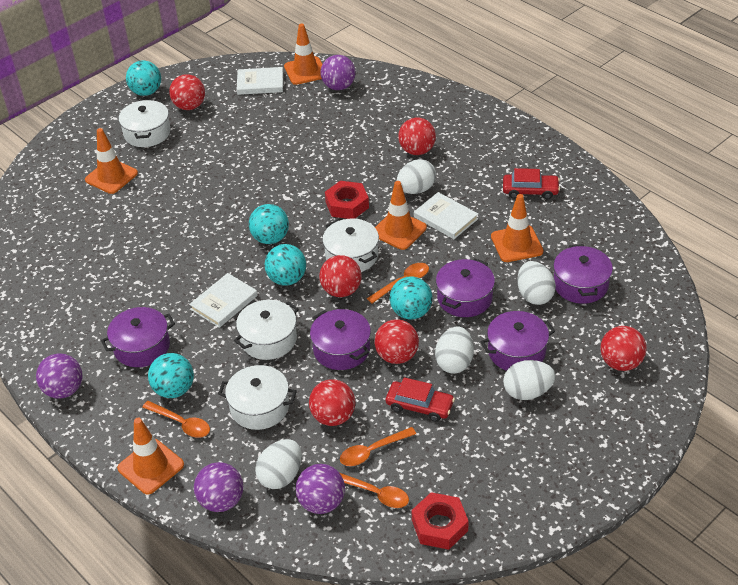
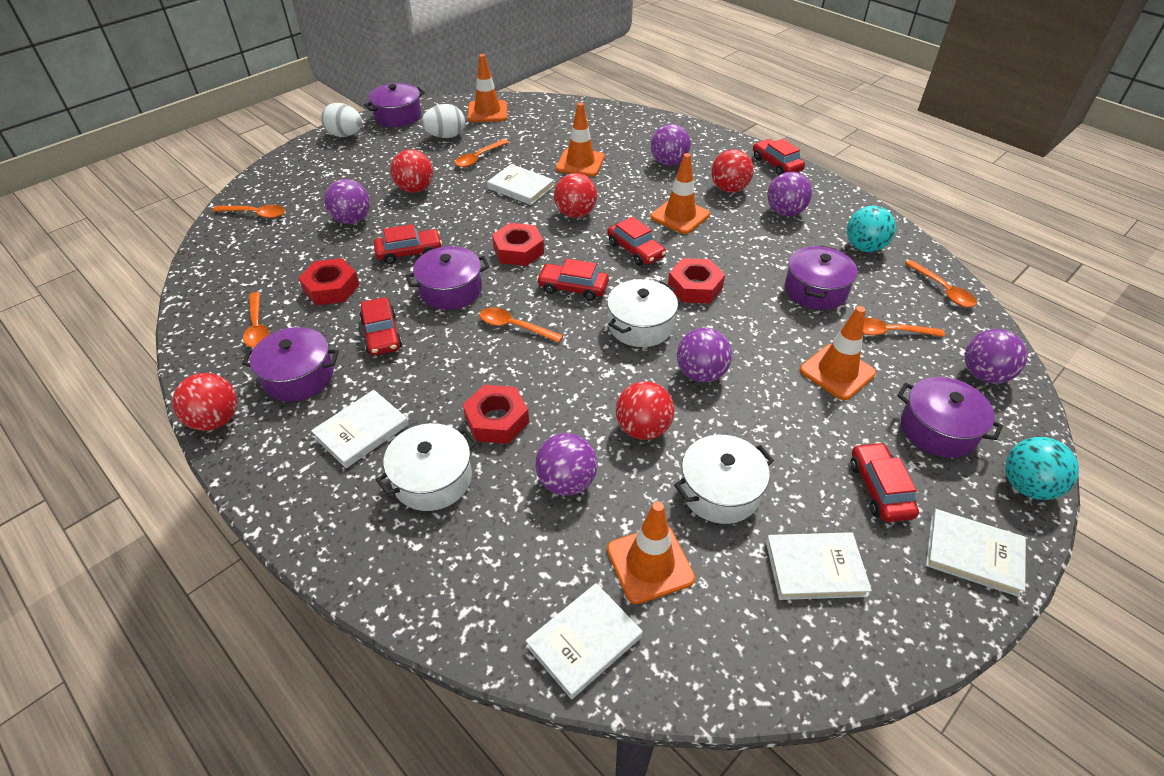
orange spoon: [142,401,210,438] [340,427,416,466] [340,473,409,508] [367,263,429,304] = 4 -> [212,205,285,218] [243,292,269,348] [455,139,509,167] [479,307,563,343] [863,318,945,337] [905,260,977,308] = 6
purple ball: [36,353,83,399] [194,462,243,512] [296,464,345,514] [320,55,356,90] = 4 -> [324,179,370,224] [535,433,598,496] [651,124,691,166] [677,328,732,382] [767,172,812,216] [965,329,1028,383] = 6
red ball: [169,74,205,110] [309,379,355,426] [319,255,362,297] [374,319,419,364] [398,118,436,155] [600,326,647,371] = 6 -> [172,373,237,431] [390,149,433,193] [554,173,597,218] [616,381,675,440] [711,149,754,193] = 5
red car: [386,377,455,422] [503,168,560,199] = 2 -> [360,297,402,356] [374,224,442,264] [537,259,609,301] [607,217,666,266] [753,139,805,175] [850,442,919,522] = 6
red nut: [325,181,369,219] [412,492,469,550] = 2 -> [299,258,359,305] [463,385,529,444] [492,223,544,266] [668,258,725,304] = 4
turquoise ball: [126,60,161,96] [148,353,194,398] [249,204,289,244] [265,244,306,286] [389,276,433,320] = 5 -> [847,206,896,252] [1005,437,1079,500] = 2
white book: [189,273,258,328] [237,67,283,95] [414,192,478,239] = 3 -> [311,390,409,468] [487,164,554,205] [526,583,643,699] [766,532,872,600] [926,509,1026,597] = 5
white egg: [255,439,302,489] [397,159,436,194] [435,327,474,374] [503,360,556,400] [517,261,556,305] = 5 -> [321,103,362,137] [422,104,465,138] = 2
white pot: [119,99,171,147] [218,365,297,430] [234,300,299,360] [322,219,379,272] = 4 -> [376,423,478,511] [607,279,678,347] [674,435,774,524] = 3

